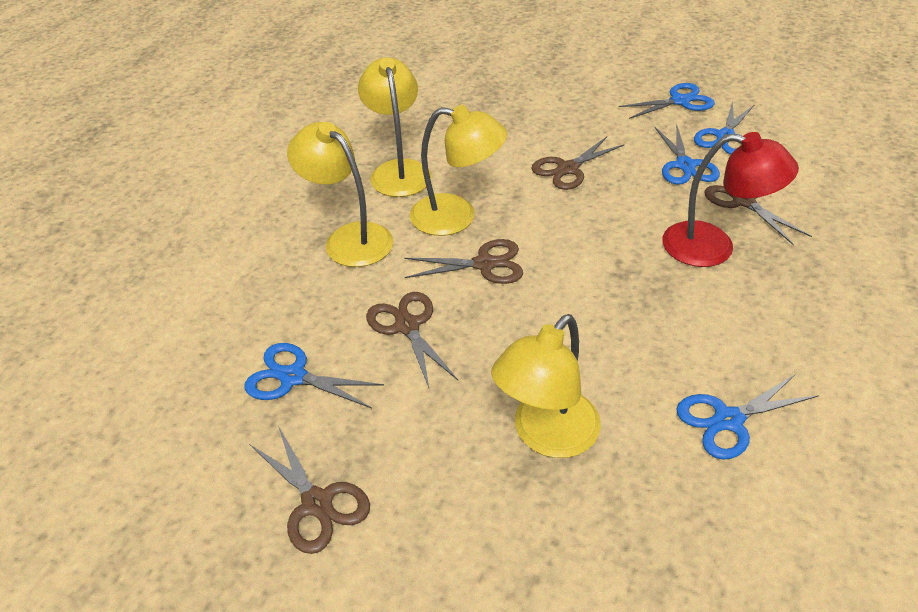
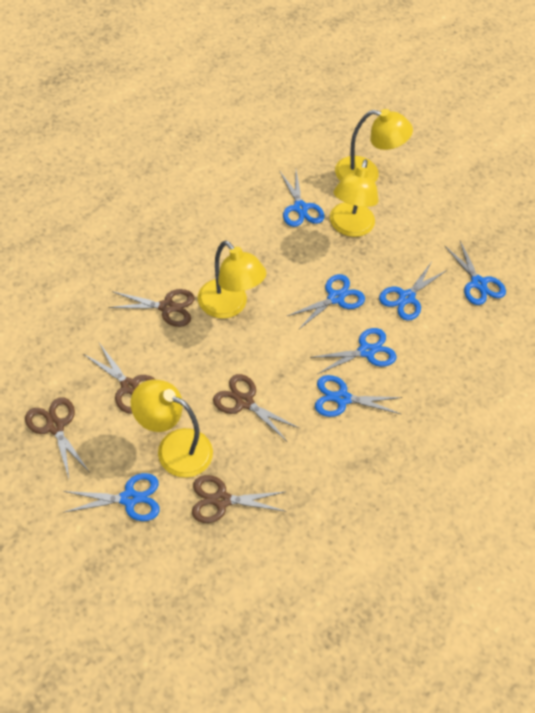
blue scissors: [244,343,384,408] [619,83,715,119] [654,124,720,185] [676,374,819,460] [694,101,754,155] = 5 -> [63,473,160,521] [279,170,325,227] [287,274,365,330] [310,328,397,374] [315,375,402,417] [379,263,447,321] [444,241,506,305] = 7
red lamp: [662,132,799,267] = 1 -> none = 0

